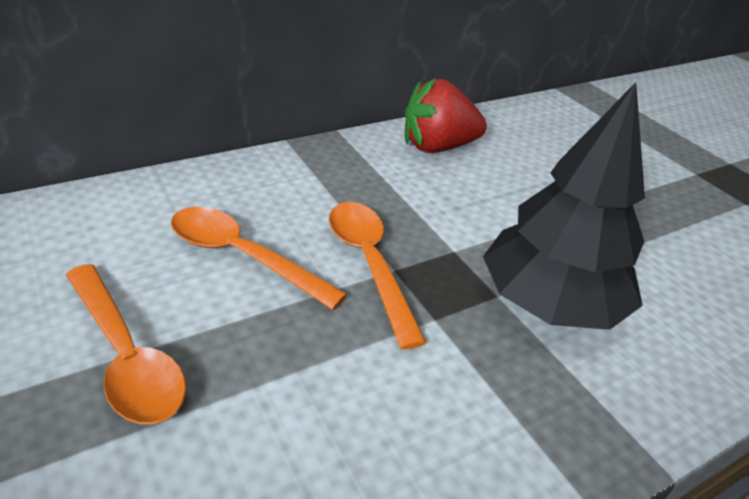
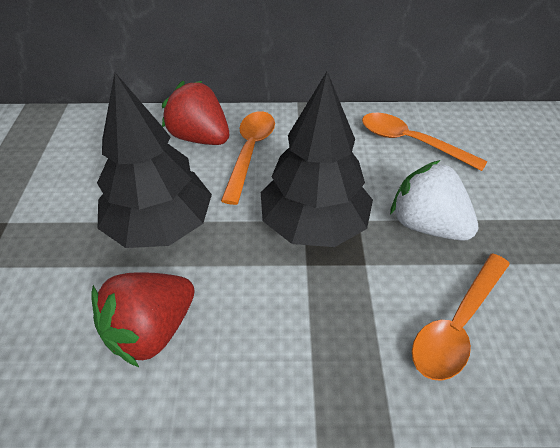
black tree: [483,82,645,330] = 1 -> [97,73,212,248] [261,72,373,247] = 2
red strawberry: [405,78,487,153] = 1 -> [91,272,195,368] [162,81,229,145] = 2
white strawberry: none = 0 -> [390,160,479,241] = 1

